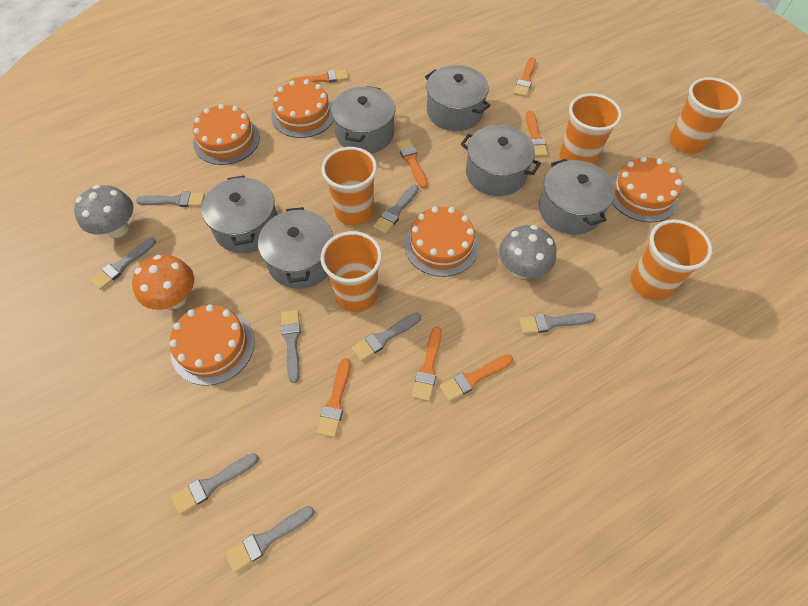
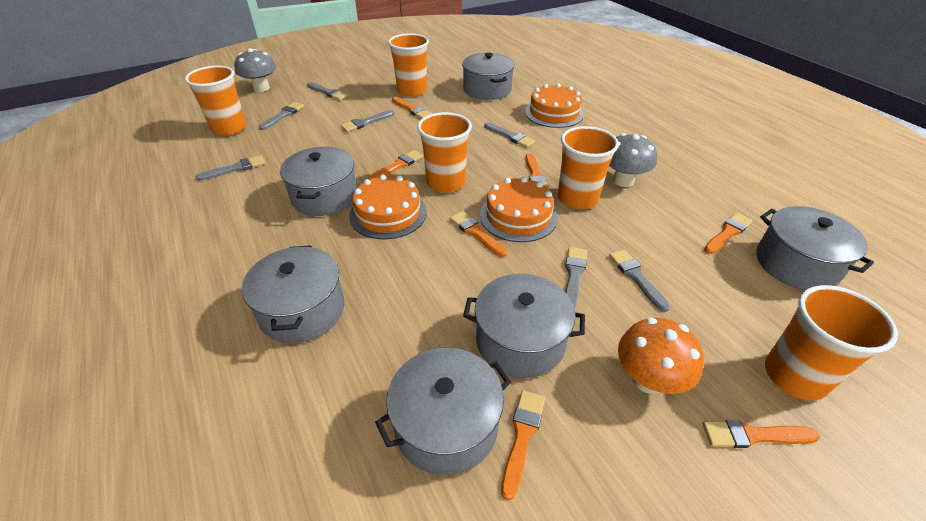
grey brush: [90,238,156,290] [136,192,205,207] [172,453,259,514] [225,506,315,573] [281,310,301,383] [352,313,421,361] [373,185,419,234] [519,312,596,334] = 8 -> [195,155,266,181] [259,102,304,130] [307,82,348,100] [341,110,394,132] [484,122,535,148] [565,247,587,308] [609,249,670,312] = 7
orange cake: [169,304,255,386] [193,104,260,165] [271,79,334,138] [404,206,479,277] [611,156,682,222] = 5 -> [350,174,427,239] [480,177,557,242] [525,83,584,128] = 3

